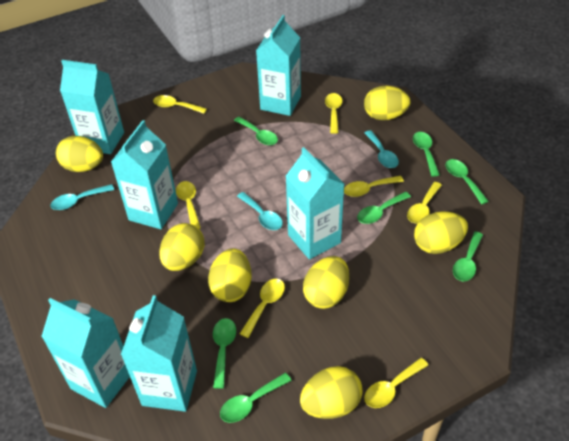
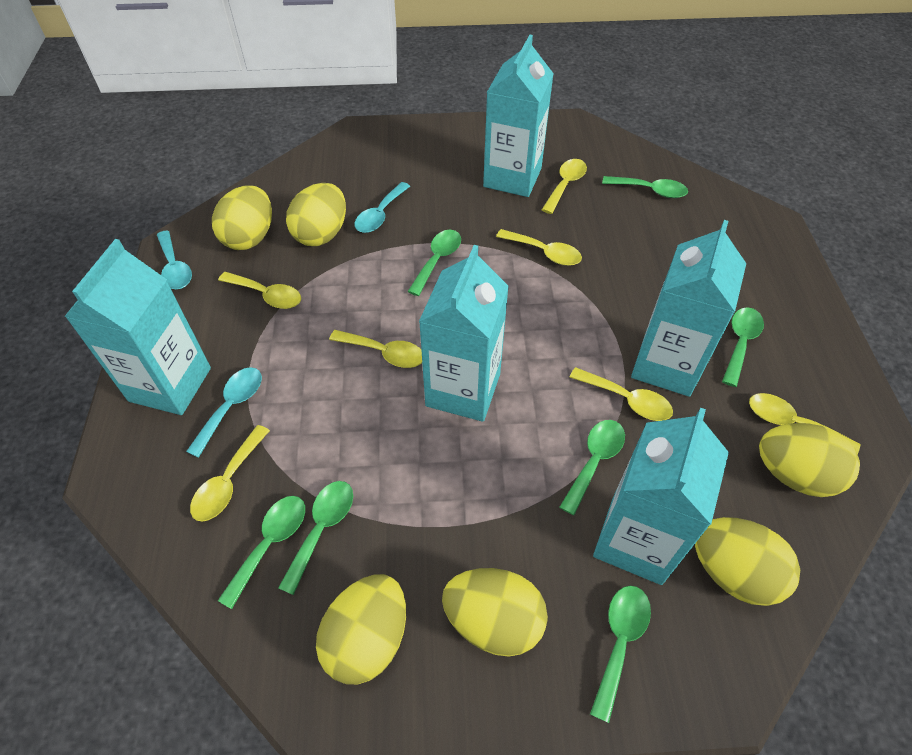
turquoise carton: [41,298,130,408] [60,60,124,154] [111,120,178,229] [121,295,197,412] [256,15,301,116] [286,147,344,260] = 6 -> [64,239,211,415] [419,245,509,422] [483,35,554,197] [593,408,729,585] [631,220,746,397] = 5
yellow egg: [56,136,103,172] [159,223,204,271] [208,249,252,302] [300,366,362,419] [303,256,349,309] [364,86,411,120] [414,211,468,254] = 7 -> [212,185,272,250] [286,183,346,246] [316,574,406,684] [442,568,548,657] [695,517,800,606] [759,423,860,497] = 6

